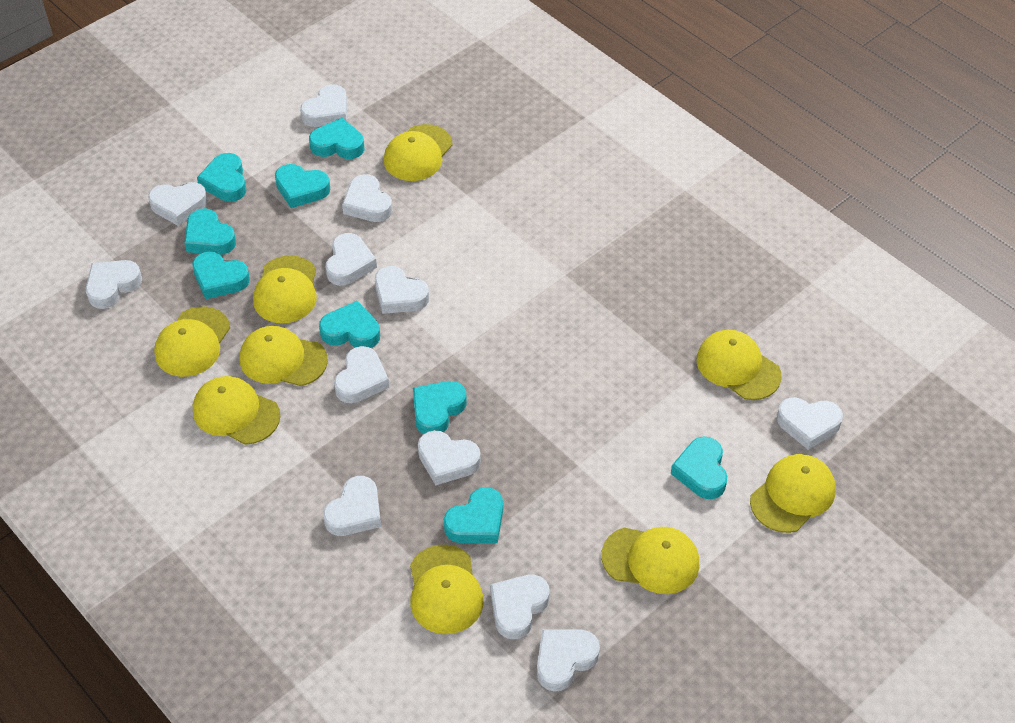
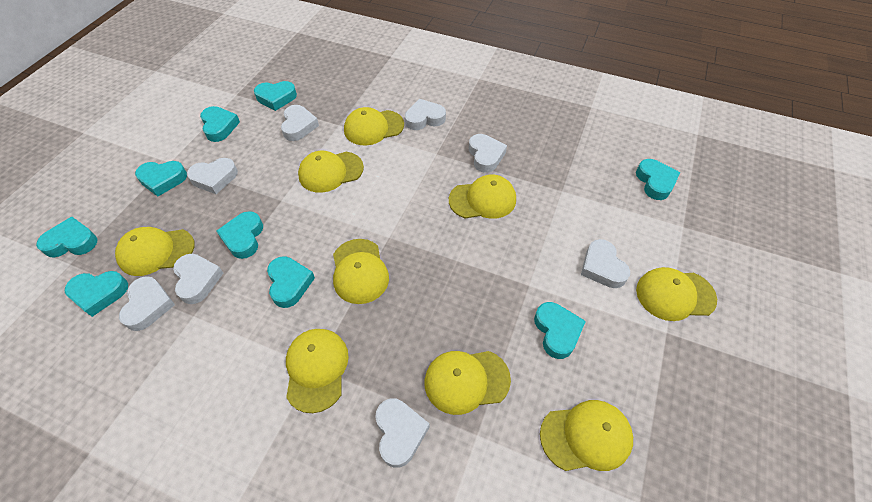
white heart: [86,260,142,309] [148,182,208,226] [300,84,347,127] [323,476,381,536] [326,233,377,286] [334,346,389,403] [342,174,392,222] [375,266,429,314] [418,430,481,485] [490,574,550,639] [537,630,600,692] [777,397,843,450] = 12 -> [119,276,175,331] [173,254,223,304] [187,158,238,194] [281,105,319,141] [375,399,430,468] [405,99,446,130] [469,134,507,173] [581,239,630,288] = 8

